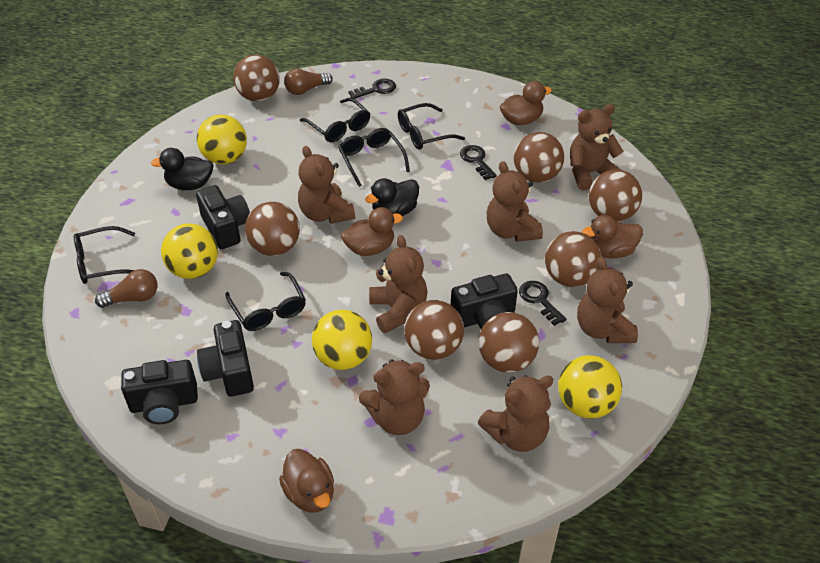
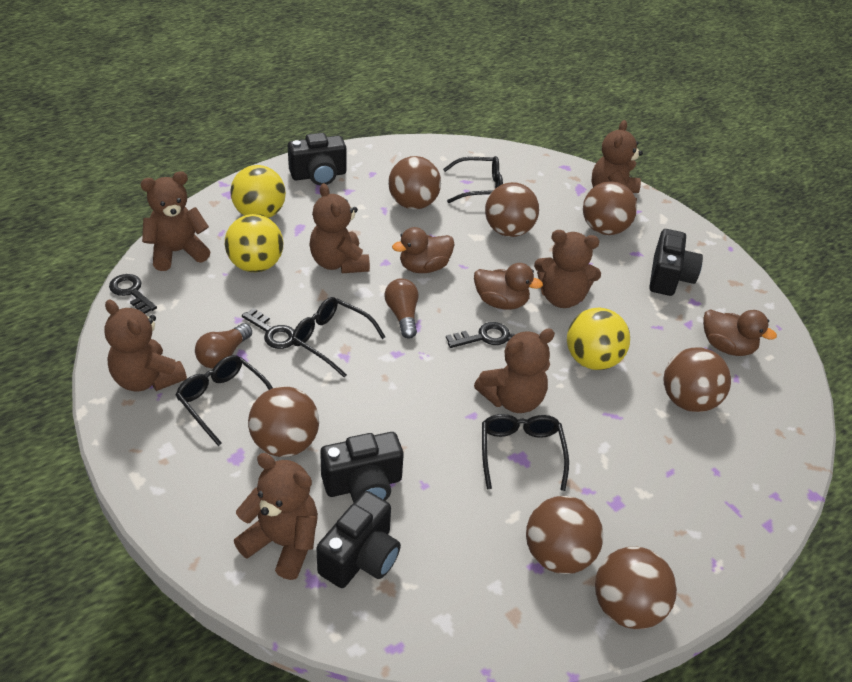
black duck: [151,148,213,190] [365,178,419,216] = 2 -> none = 0
black glasses: [74,226,135,284] [225,272,306,331] [300,98,370,142] [338,128,410,187] [398,103,465,150] = 5 -> [176,355,273,446] [292,297,385,378] [443,156,503,203] [482,414,569,491] = 4
brown duck: [279,449,334,513] [341,207,403,256] [500,81,552,125] [582,215,643,259] = 4 -> [392,227,455,273] [474,263,543,310] [703,310,777,356] = 3
yellow ball: [161,223,218,279] [197,115,247,164] [312,310,372,370] [558,355,622,419] = 4 -> [225,214,284,272] [230,165,286,218] [567,307,630,370] = 3

